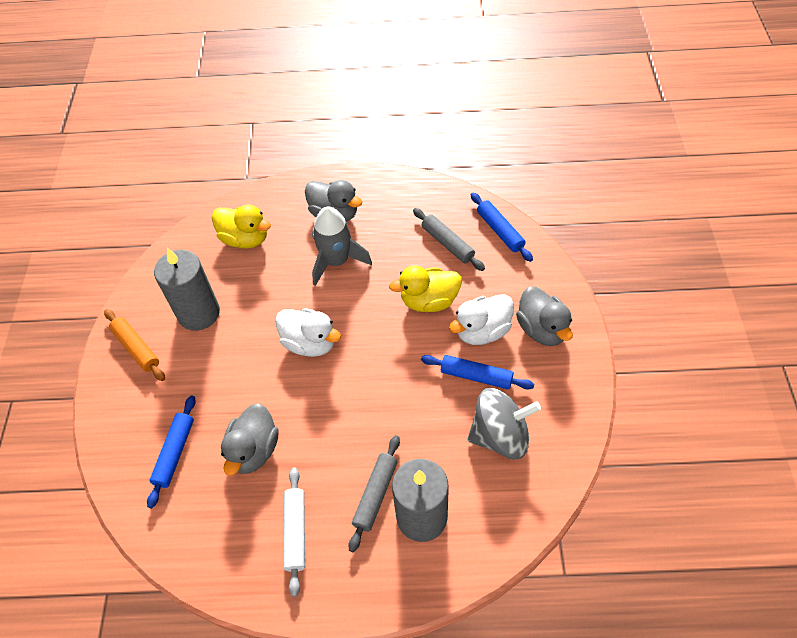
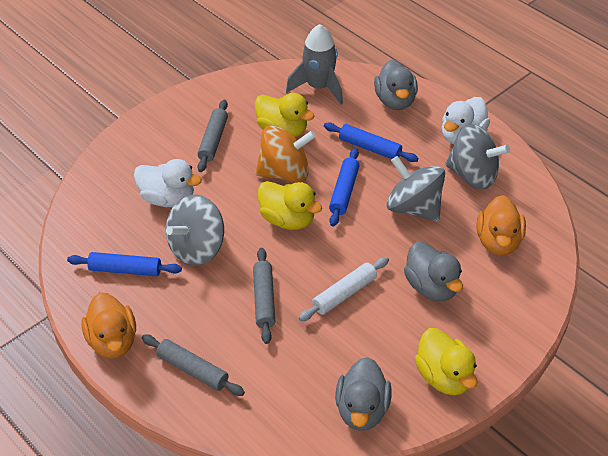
grey candle: [154,248,220,331] [392,459,449,542] = 2 -> none = 0
grey rolling pin: [349,435,400,552] [413,208,485,271] = 2 -> [142,334,245,396] [197,100,228,172] [253,248,275,344] = 3
grey spinning top: [468,388,541,459] = 1 -> [166,194,224,266] [387,156,445,222] [445,124,510,190] = 3
orange duck: none = 0 -> [81,292,136,359] [477,195,526,255] = 2
orange rolling pin: [104,309,165,381] = 1 -> none = 0
orange spinning top: none = 0 -> [256,125,316,183] = 1
yellow duck: [212,204,271,249] [389,265,462,312] = 2 -> [255,93,314,137] [258,181,322,230] [415,328,477,395] = 3

